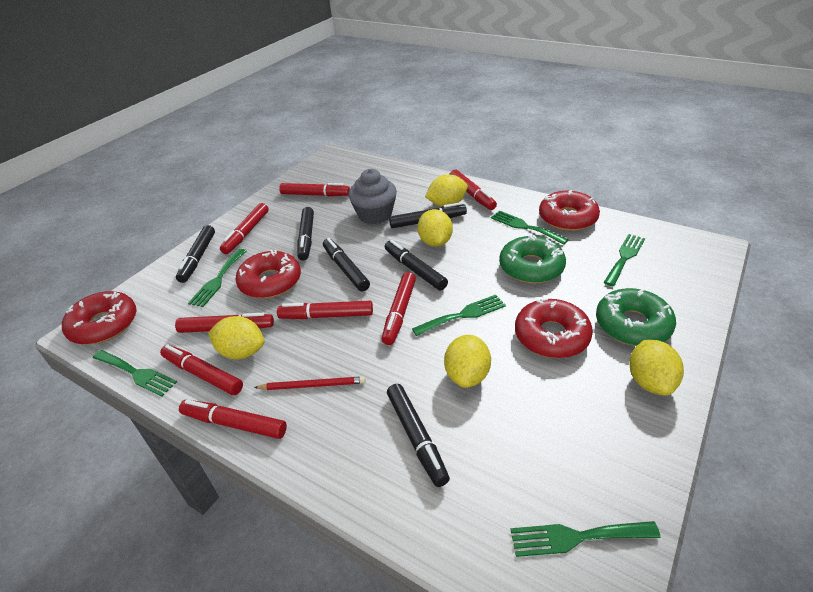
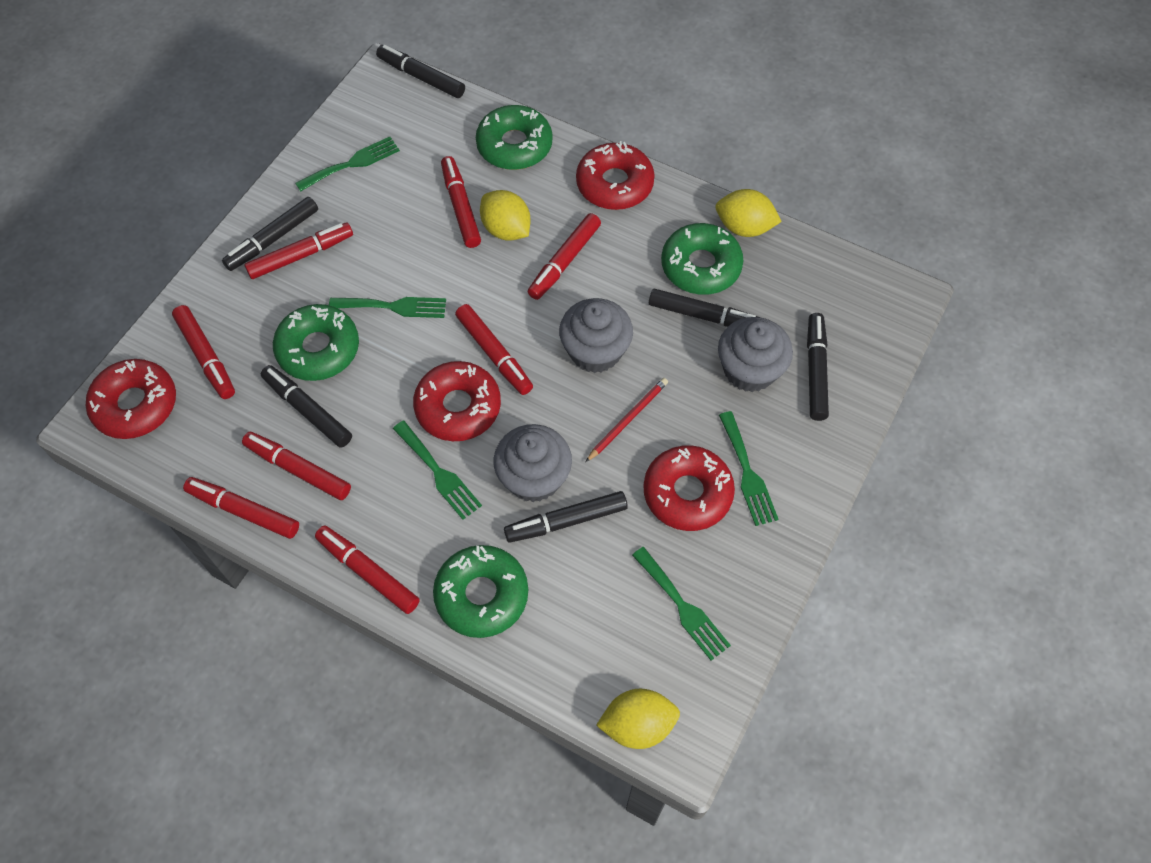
green donut: [499,235,566,284] [596,288,676,346] = 2 -> [273,304,359,381] [433,545,528,638] [476,105,553,170] [661,223,743,295] = 4
green fork: [93,350,177,397] [188,249,247,307] [412,295,506,336] [491,211,569,245] [510,521,661,557] [603,234,645,286] = 6 -> [295,137,400,192] [329,297,446,318] [393,421,482,520] [632,547,731,661] [719,411,779,526] = 5
grey cupcake: [348,169,397,224] = 1 -> [493,424,572,502] [559,298,633,373] [718,317,793,392] = 3
yellow lemon: [208,316,265,360] [417,209,453,247] [425,174,468,207] [444,335,491,388] [629,340,684,396] = 5 -> [480,190,531,240] [596,689,680,749] [715,189,782,237] = 3

